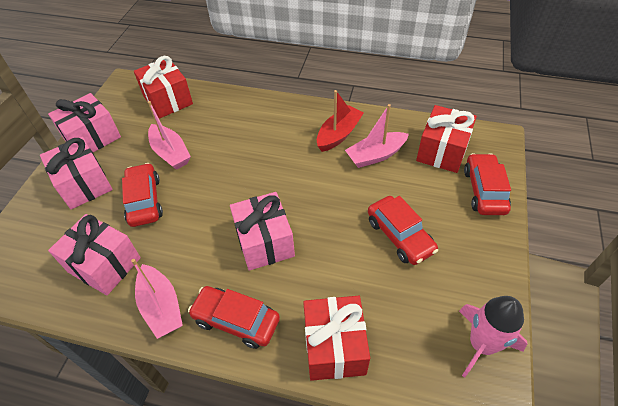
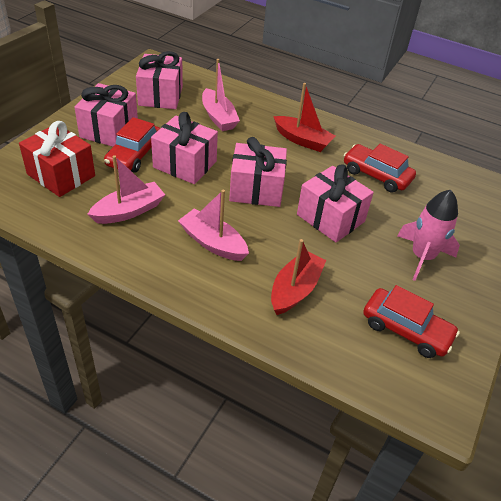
pink gift: [40,137,113,209] [48,93,121,152] [48,214,141,295] [230,192,295,271] = 4 -> [74,83,138,147] [136,51,183,109] [151,112,218,184] [229,137,287,207] [297,164,374,242] = 5
red boat: [317,90,364,152] = 1 -> [271,239,326,315] [273,83,335,152] = 2
red car: [122,163,163,227] [188,286,280,349] [368,196,438,265] [464,153,511,215] = 4 -> [104,117,161,173] [344,144,416,193] [363,285,460,358] = 3
red gift: [134,56,193,118] [303,296,370,381] [416,105,477,173] = 3 -> [19,121,95,197] = 1

